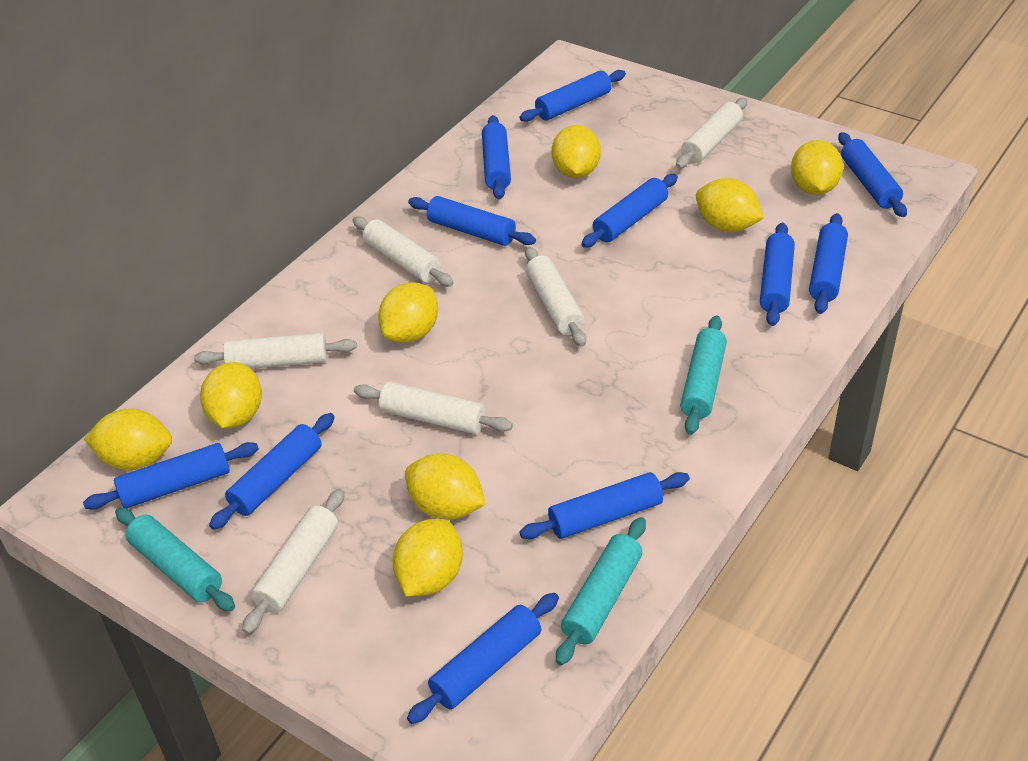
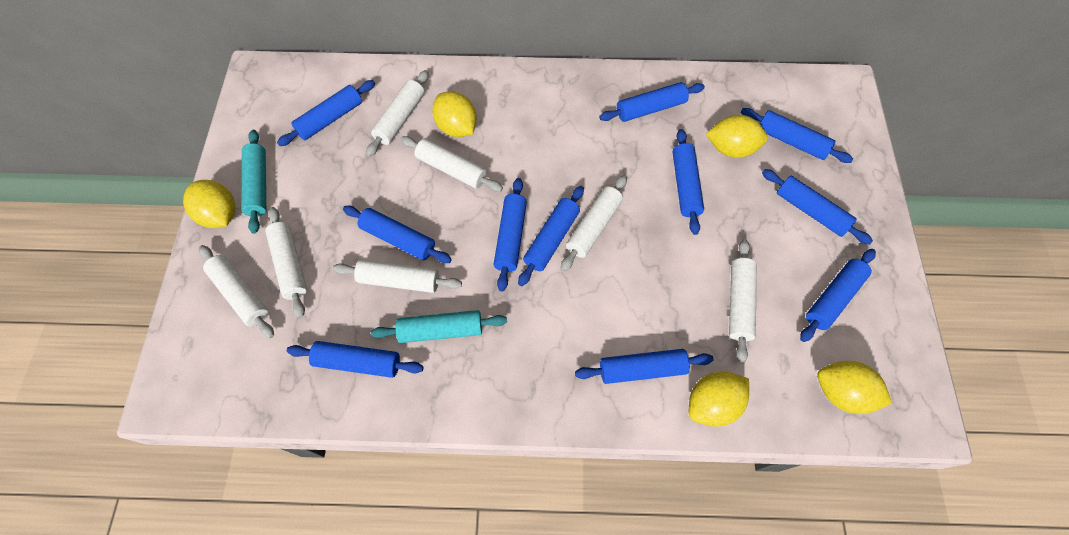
turquoise rolling pin: [115,507,235,611] [556,517,646,665] [680,315,727,435] = 3 -> [241,130,266,234] [371,310,507,343] = 2
white rolling pin: [194,333,357,369] [242,489,344,634] [353,216,453,287] [354,382,513,434] [525,246,586,347] [676,98,747,169] = 6 -> [199,245,274,338] [265,207,307,318] [333,259,462,293] [366,70,429,157] [401,136,503,192] [561,175,627,271] [729,239,757,364] = 7
yellow lemon: [84,408,172,470] [200,362,262,428] [378,282,438,343] [393,519,463,596] [405,453,486,520] [551,125,601,178] [696,178,764,232] [791,140,843,195] = 8 -> [183,180,235,228] [432,91,477,137] [689,371,749,427] [706,115,768,158] [817,361,892,414] = 5

